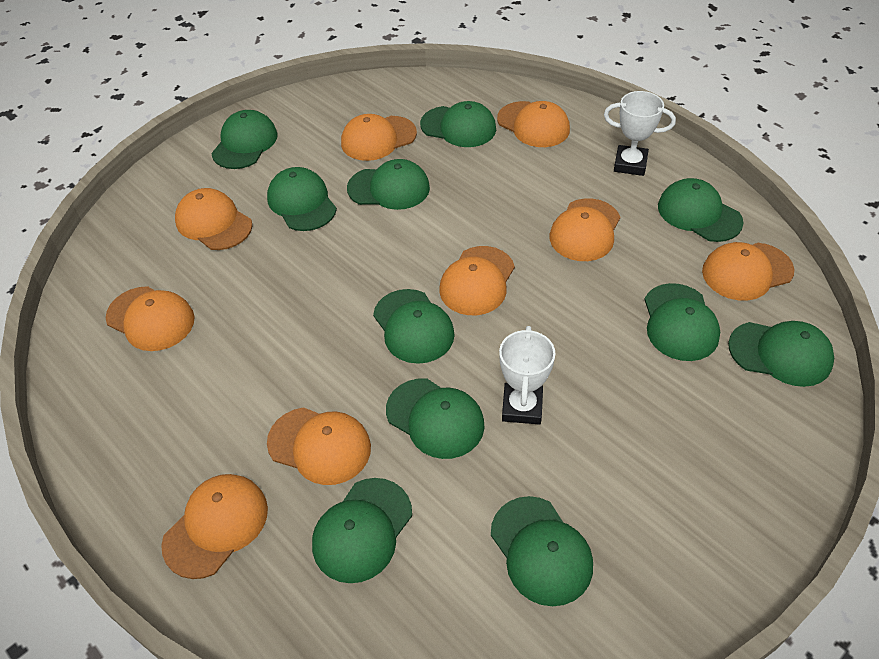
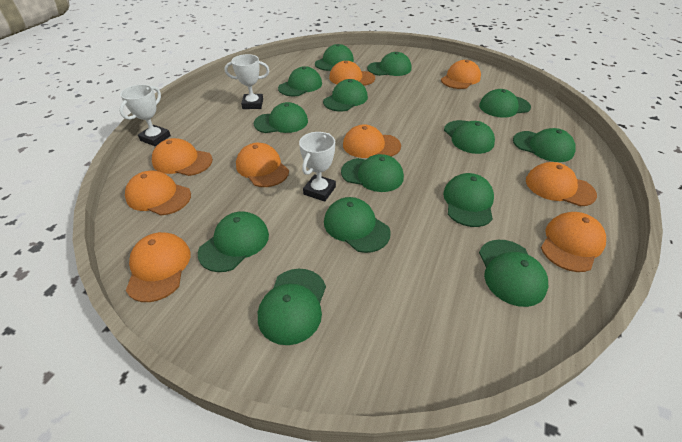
green cap: [211,110,278,169] [267,167,337,231] [312,478,412,583] [347,159,430,210] [373,289,455,364] [386,378,484,459] [420,101,496,147] [491,496,593,606] [644,283,720,361] [658,178,743,242] [728,321,834,387] = 11 -> [198,211,269,272] [254,102,308,133] [258,269,326,345] [278,66,322,96] [315,44,354,71] [323,79,368,111] [324,197,391,253] [341,154,404,192] [367,52,412,76] [443,173,494,227] [444,120,495,154] [479,89,531,118] [479,240,548,307] [513,128,576,162] = 14
white trophy: [499,326,555,425] [604,91,676,176] = 2 -> [119,84,171,146] [224,54,269,109] [299,132,336,201] = 3

